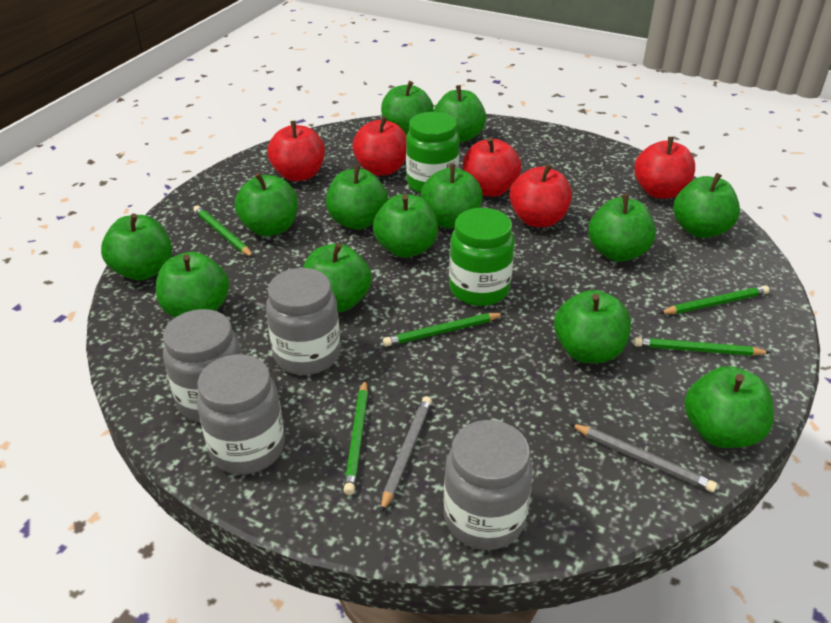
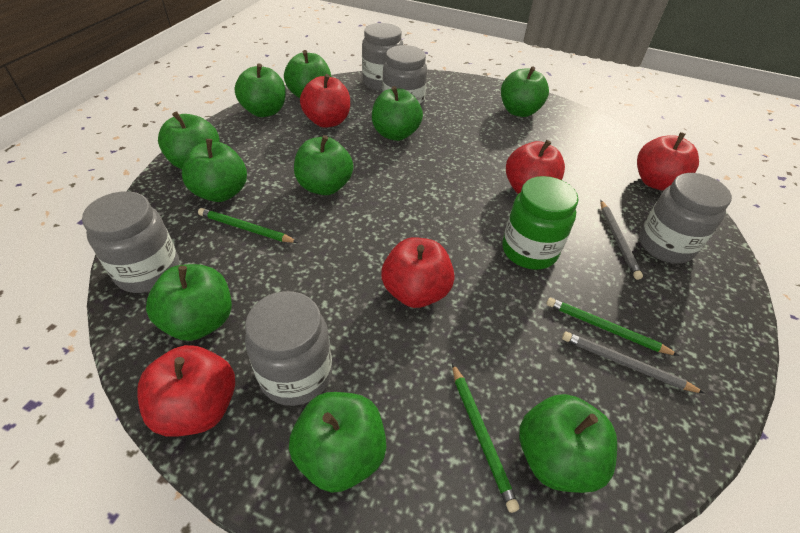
green apple: [101,213,172,280] [156,252,229,318] [235,173,298,236] [303,243,372,312] [326,165,388,230] [373,194,438,258] [381,81,434,136] [421,164,483,228] [433,85,486,143] [554,290,631,363] [588,194,656,262] [673,173,740,238] [684,366,774,448] = 13 -> [146,264,232,341] [158,111,220,169] [182,139,247,202] [235,63,286,117] [284,50,331,98] [289,392,386,493] [294,135,353,195] [372,86,423,141] [501,66,549,117] [519,394,617,493] = 10
green jar: [406,112,459,194] [449,208,515,306] = 2 -> [502,176,579,270] = 1
green pencil: [193,205,254,257] [344,379,368,495] [383,313,505,347] [634,337,771,356] [659,285,769,314] = 5 -> [198,208,298,243] [452,363,519,513] [546,298,679,356] = 3
grey jar: [163,309,242,422] [197,354,285,475] [266,268,340,375] [444,420,533,550] = 4 -> [82,191,179,293] [245,291,332,406] [362,23,403,91] [382,45,427,110] [639,173,732,263] = 5

